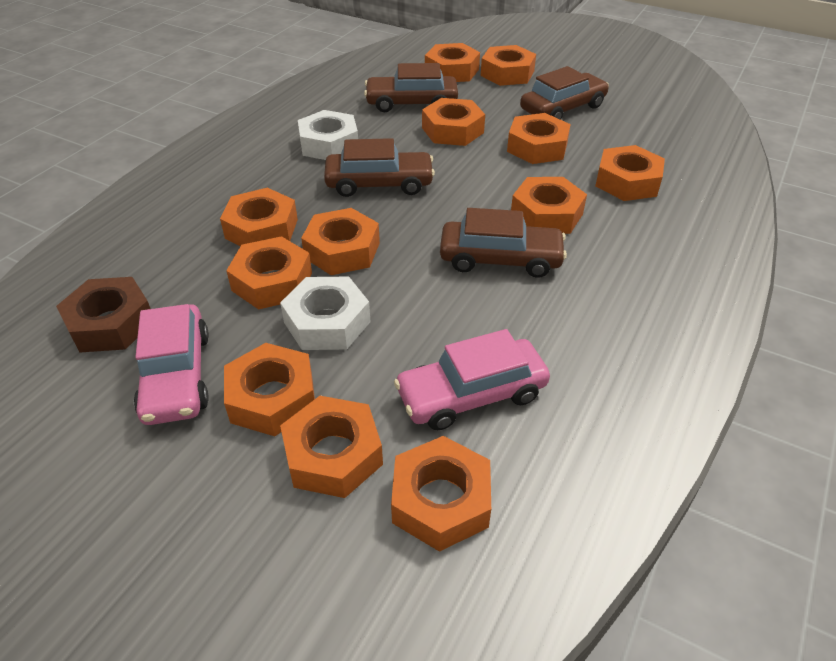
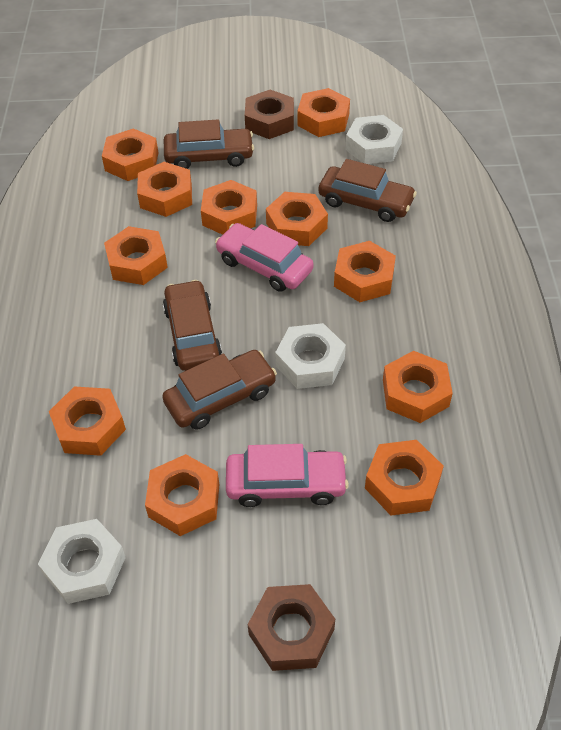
brown nut: [56,277,150,352] = 1 -> [245,90,294,139] [248,584,335,671] = 2
orange nut: [220,188,298,246] [224,343,315,436] [226,236,312,310] [280,396,383,498] [301,208,380,275] [391,436,491,552] [422,98,485,146] [425,43,480,82] [481,45,536,86] [507,113,571,164] [511,177,587,234] [595,145,665,201] = 12 -> [49,386,126,456] [102,128,158,181] [104,226,168,285] [137,162,192,217] [145,454,219,536] [201,180,257,235] [266,192,328,246] [297,88,350,137] [334,241,396,302] [365,440,444,516] [383,351,453,423] = 11
white nut: [280,277,370,350] [298,110,358,160] = 2 -> [38,519,126,604] [275,323,346,389] [345,115,403,164] = 3

